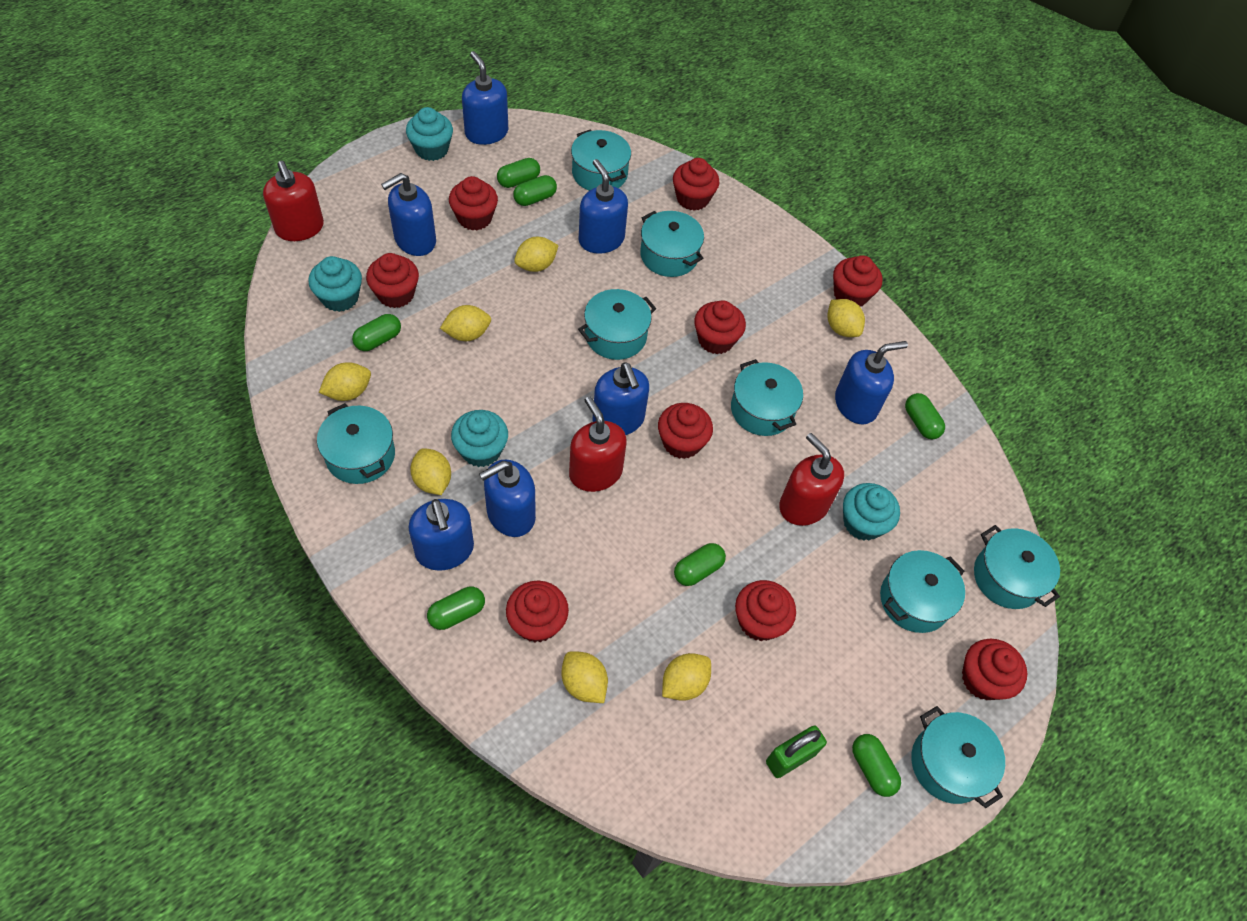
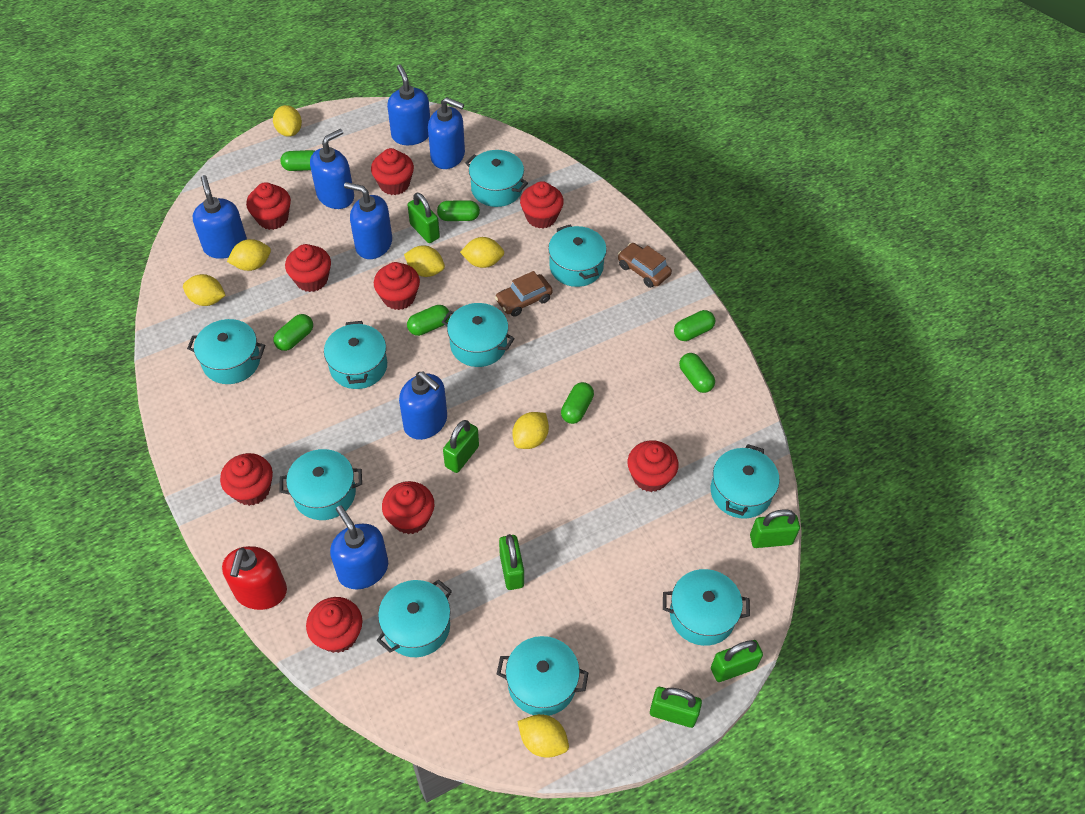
brown car: none = 0 -> [495,271,553,317] [618,243,672,288] = 2
green padlock: [766,726,827,778] = 1 -> [408,193,440,243] [443,420,479,473] [499,534,524,590] [650,687,702,728] [711,640,763,682] [750,509,800,548] = 6
red soap dispenser: [263,161,324,241] [569,396,627,492] [779,433,844,526] = 3 -> [222,546,287,610] = 1
turquoise cupcake: [308,256,362,312] [406,107,453,161] [451,410,508,467] [843,483,900,541] = 4 -> none = 0
turquoise pot: [317,403,395,484] [571,129,631,191] [578,289,656,360] [640,211,704,277] [731,359,803,436] [880,550,965,633] [911,706,1005,808] [974,525,1060,609] = 8 -> [187,319,265,384] [280,449,362,520] [324,321,387,389] [377,580,452,657] [442,303,515,367] [465,150,528,207] [497,636,589,716] [548,225,607,287] [663,569,750,646] [711,444,780,519] = 10

